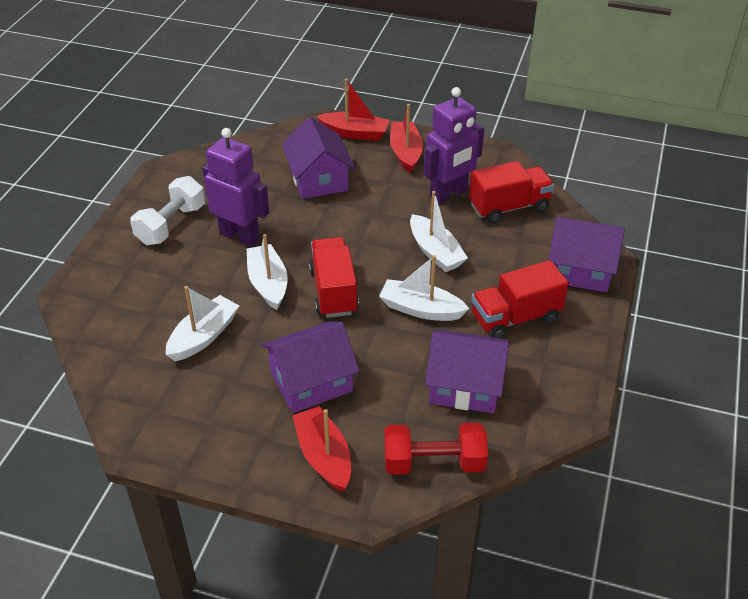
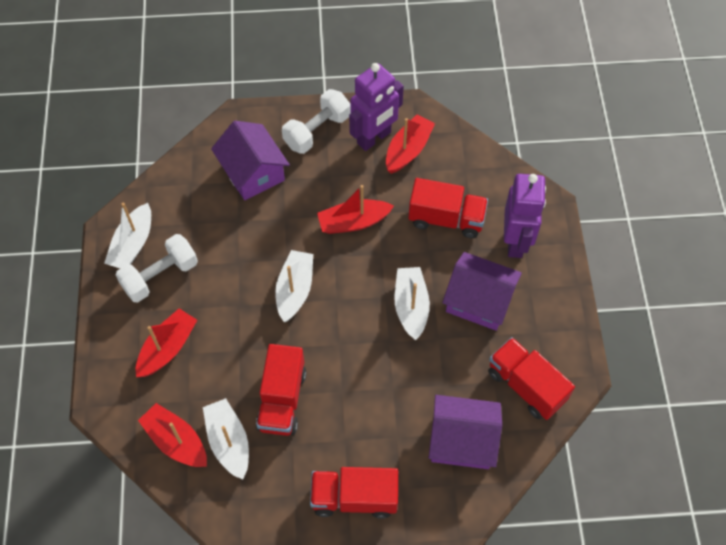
purple house: [261,321,359,413] [282,117,355,199] [425,329,509,413] [548,217,625,292] = 4 -> [211,121,290,200] [429,395,502,469] [442,252,522,331] = 3
red boat: [292,406,351,492] [316,78,390,141] [390,104,423,173] = 3 -> [136,308,197,377] [138,403,207,467] [317,185,394,234] [386,115,435,174] = 4
red dumbbell: [384,423,488,475] = 1 -> none = 0
red truck: [309,237,359,318] [469,161,554,223] [471,260,569,338] = 3 -> [256,344,306,436] [310,467,398,519] [408,178,488,238] [488,337,575,420] = 4
white dumbbell: [130,176,205,245] = 1 -> [116,234,198,302] [282,89,351,154] = 2

